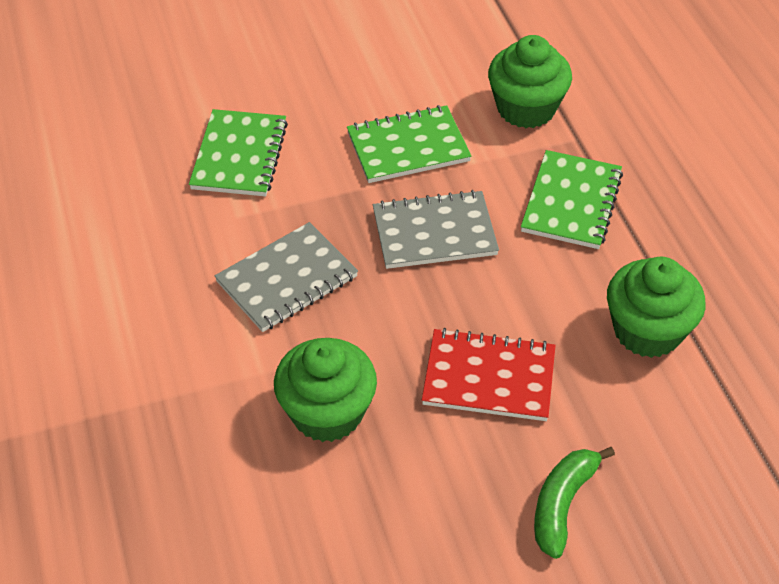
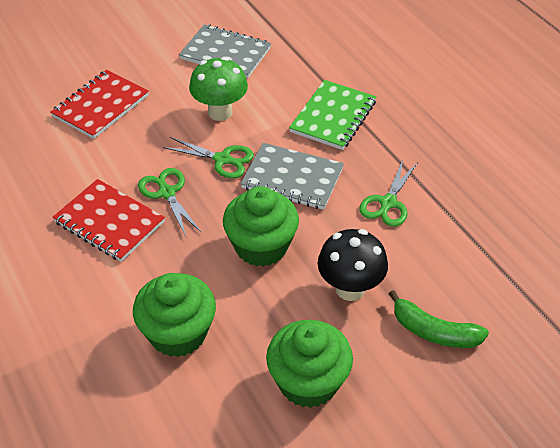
black mushroom: none = 0 -> [318,229,388,301] = 1
green mushroom: none = 0 -> [189,57,248,121] = 1
green notebook: [189,109,288,196] [347,105,471,183] [521,150,623,249] = 3 -> [289,80,376,150] = 1
green scissors: none = 0 -> [138,168,202,237] [163,137,254,178] [359,160,418,227] = 3
red notebook: [422,328,556,421] = 1 -> [50,70,149,139] [52,179,165,262] = 2

